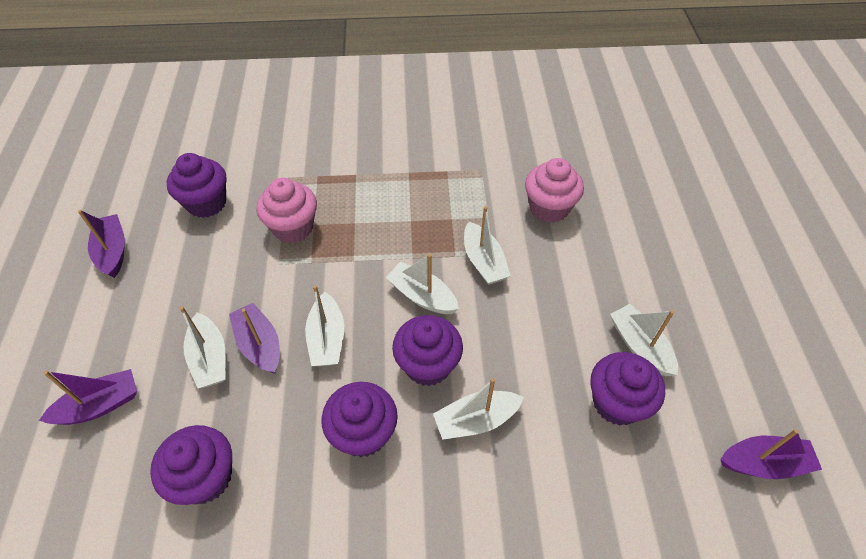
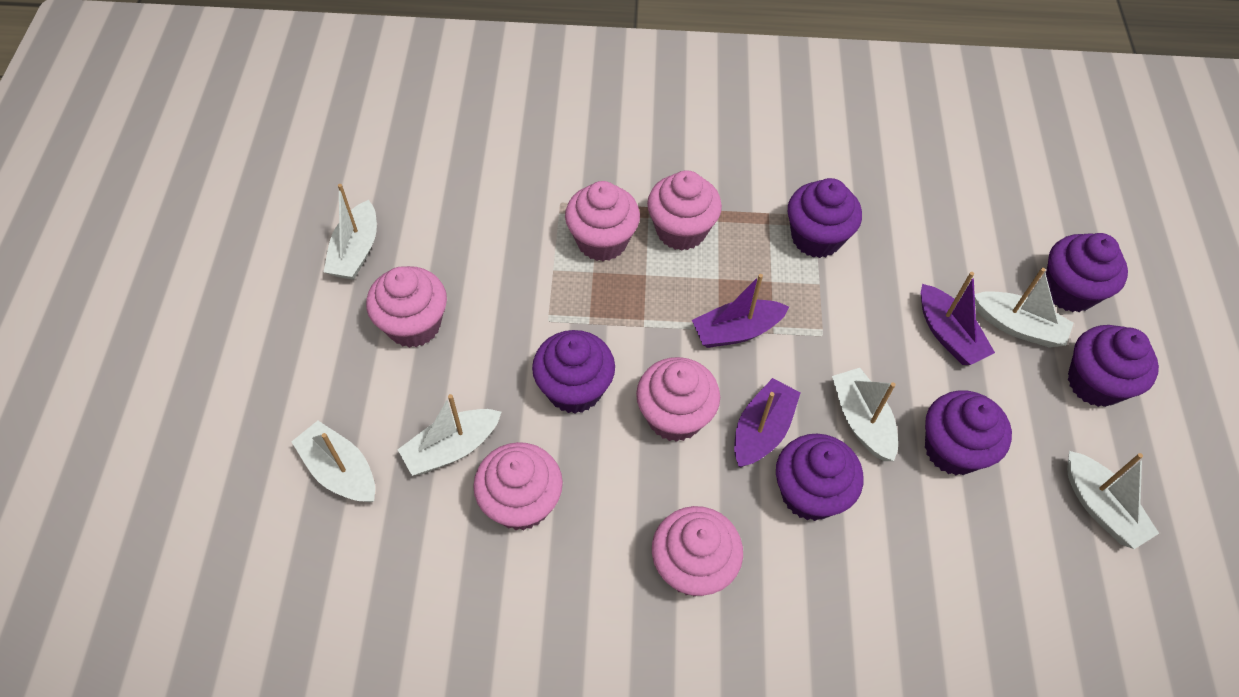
pink cupcake: [256,178,317,243] [525,158,584,223] = 2 -> [366,266,447,348] [473,442,563,531] [565,181,640,261] [636,357,720,442] [647,170,722,251] [652,506,743,596] = 6
purple boat: [39,369,137,425] [78,210,125,278] [229,303,280,374] [720,429,822,479] = 4 -> [692,274,789,348] [734,378,801,467] [921,272,995,365] = 3
purple cupcake: [150,425,232,505] [167,153,227,218] [321,382,398,457] [392,315,463,386] [590,352,665,426] = 5 -> [532,330,615,414] [776,434,863,521] [788,178,862,258] [925,390,1012,475] [1046,233,1128,312] [1068,325,1159,407] = 6

